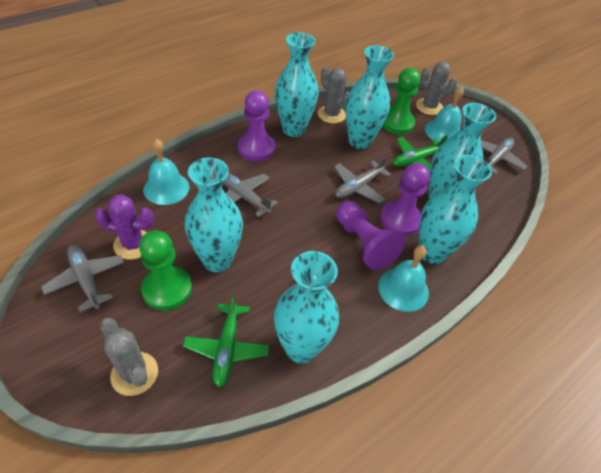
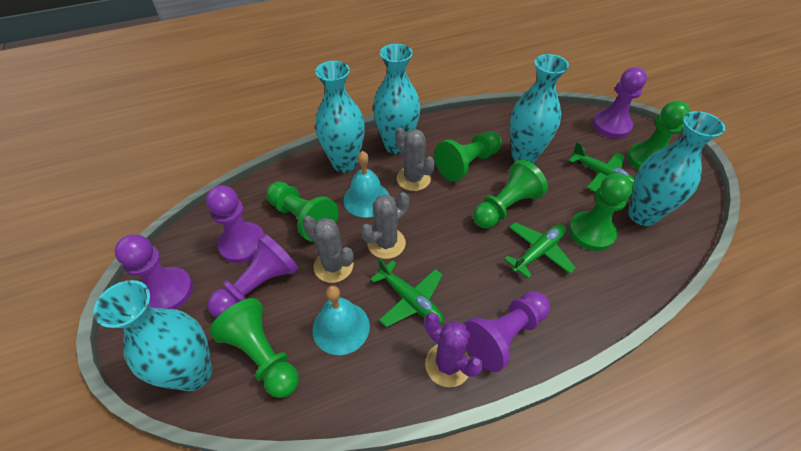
green pawn: [139,230,192,310] [382,68,421,134] = 2 -> [209,298,299,398] [266,182,339,242] [434,131,502,182] [473,159,548,228] [569,173,633,251] [627,101,690,170] = 6
green plane: [183,293,270,388] [393,135,448,172] = 2 -> [370,258,444,327] [504,222,576,279] [568,142,635,192] = 3
grey plane: [41,245,124,312] [223,173,278,217] [334,156,391,203] [481,138,527,174] = 4 -> none = 0
purple pawn: [238,90,275,161] [336,201,405,270] [380,163,430,236] = 3 -> [114,235,193,309] [206,185,264,263] [207,233,299,318] [464,291,550,372] [593,67,647,138] = 5
turquoise bell: [143,139,190,205] [378,245,429,312] [425,86,464,142] = 3 -> [312,286,370,355] [343,151,389,218] = 2
turquoise vase: [185,157,243,273] [274,251,339,364] [275,32,318,137] [345,45,394,149] [419,155,492,264] [429,103,496,199] = 6 -> [94,280,212,391] [315,61,365,173] [373,44,420,154] [510,54,569,164] [628,111,725,226] = 5

